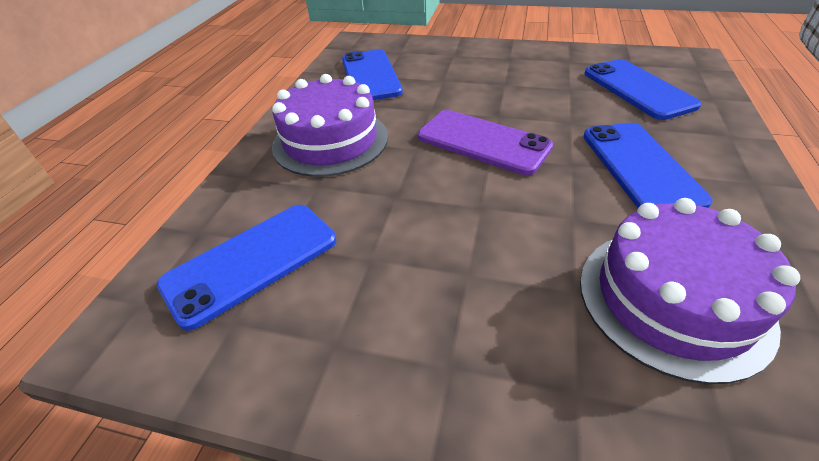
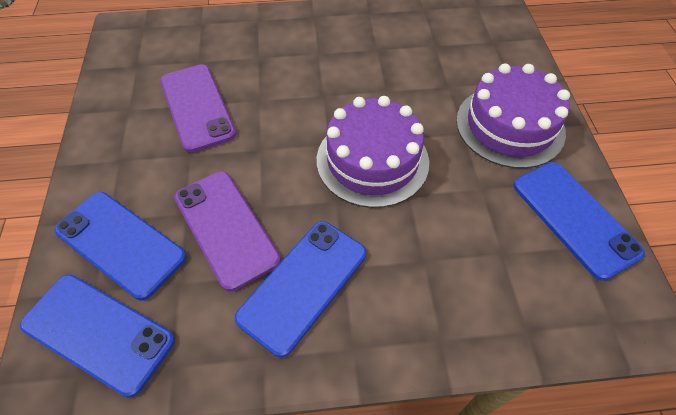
purple phone: [418,110,553,175] = 1 -> [160,64,236,153] [174,171,281,292] = 2

